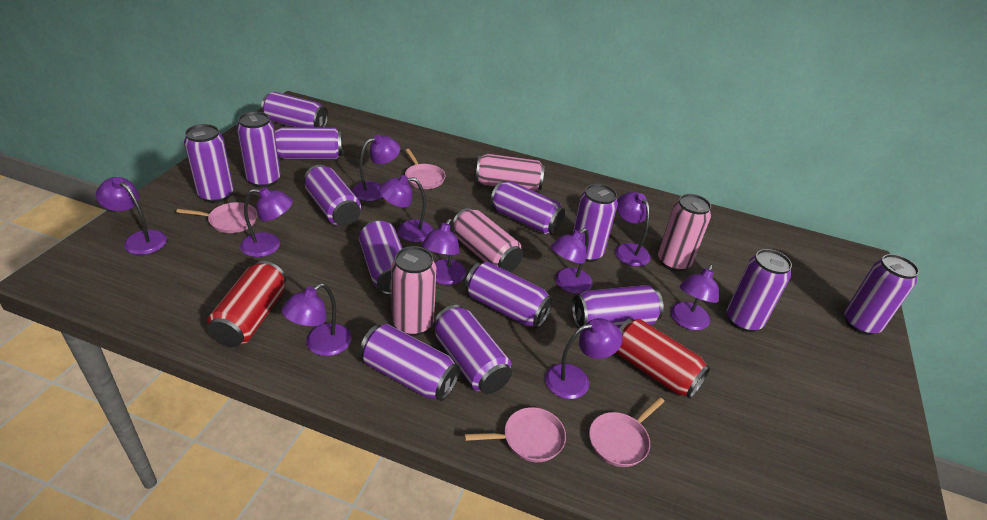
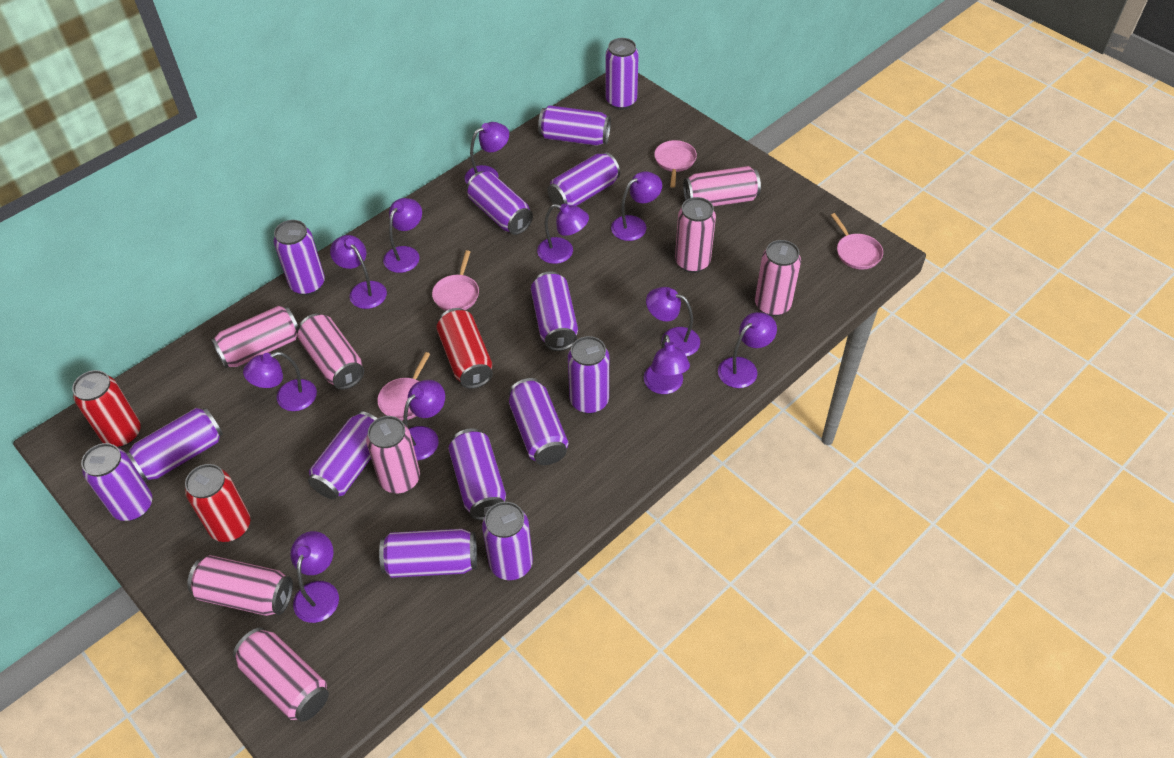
pink can: [391,246,436,336] [453,208,523,272] [476,154,545,192] [658,194,711,272] = 4 -> [187,555,293,616] [211,306,298,368] [233,627,329,722] [298,314,364,389] [366,416,420,494] [675,197,716,273] [683,166,761,207] [755,240,801,316] = 8
purple lamp: [96,177,167,255] [240,187,293,257] [281,283,352,356] [352,135,400,201] [379,175,433,242] [422,219,466,285] [545,318,623,399] [551,229,593,294] [615,192,650,267] [671,265,719,330] = 10 -> [243,352,317,411] [290,531,339,623] [330,235,387,309] [383,198,422,273] [403,380,445,460] [465,122,509,184] [537,204,589,264] [611,171,662,241] [644,335,690,394] [646,287,700,357] [718,312,777,388] = 11
red can: [208,261,286,347] [616,318,710,399] = 2 -> [72,370,141,447] [185,464,250,542] [436,308,493,389] = 3

